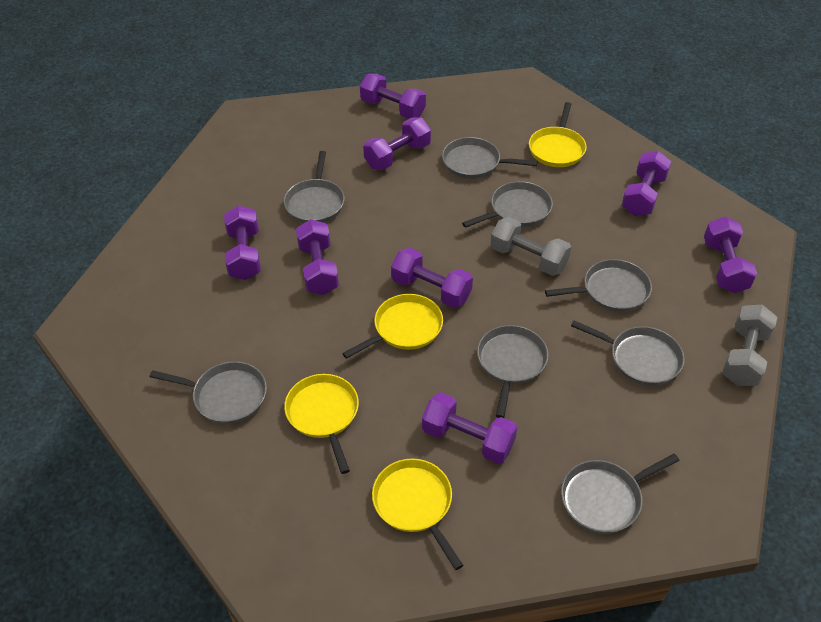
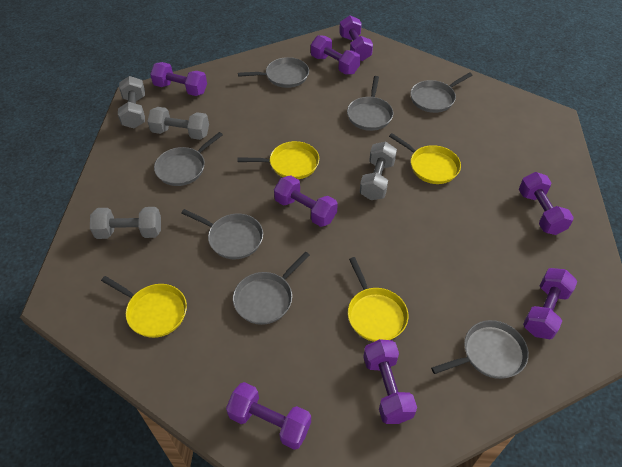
grey dumbbell: [490,217,571,276] [723,305,777,386] = 2 -> [90,207,161,239] [118,76,145,128] [147,107,209,140] [360,141,397,200] = 4
grey pan: [149,361,267,424] [284,151,345,223] [442,137,537,179] [462,181,553,228] [477,325,548,418] [545,259,652,312] [561,454,679,534] [571,320,684,386] = 8 -> [154,132,223,186] [181,209,263,259] [233,252,310,325] [238,57,309,88] [347,76,393,131] [410,72,473,113] [431,320,529,379] = 7

